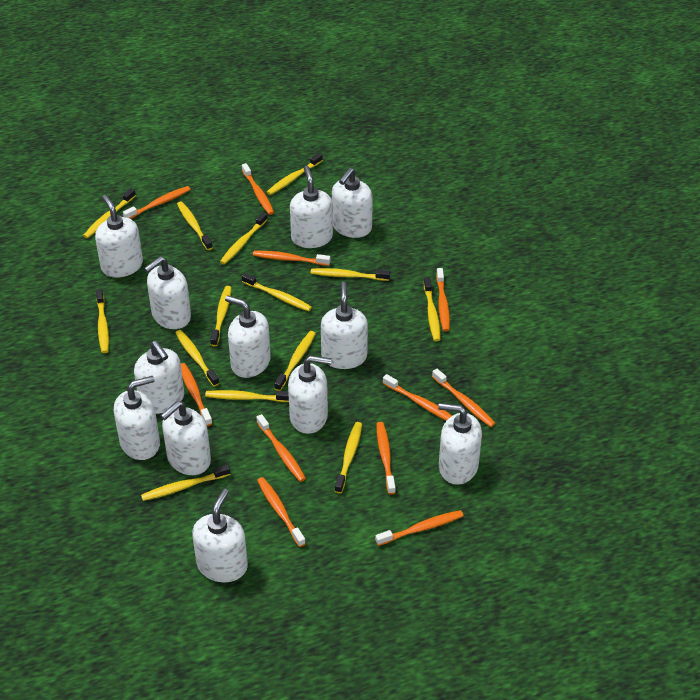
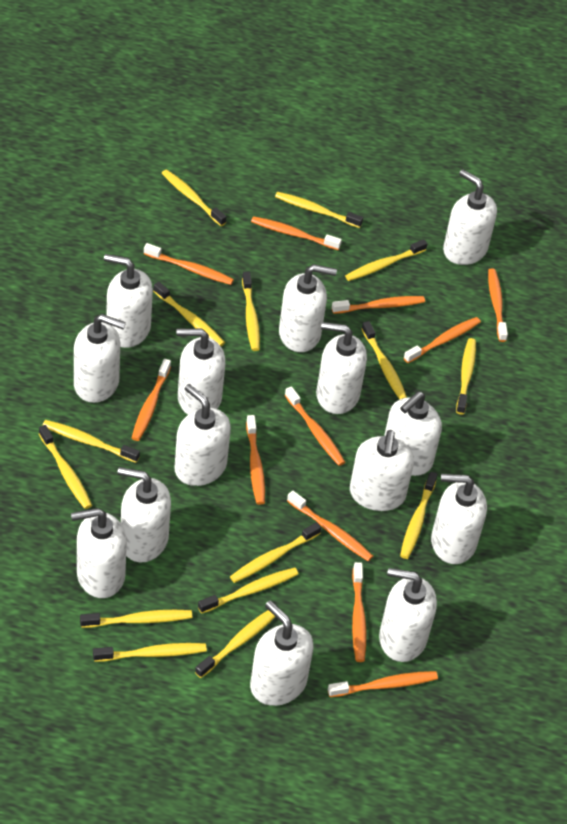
white soap dispenser: [95,195,143,278] [114,376,160,460] [134,341,184,414] [144,256,191,329] [160,401,211,475] [192,489,248,582] [225,295,271,378] [288,356,332,434] [290,166,333,248] [321,282,368,369] [332,168,373,238] [438,403,482,485] = 12 -> [71,508,127,598] [74,314,126,403] [104,254,153,348] [118,467,171,562] [175,384,231,486] [176,328,225,415] [250,601,313,706] [279,264,337,352] [316,322,367,414] [350,430,414,511] [379,568,437,662] [384,391,442,476] [431,474,487,564] [443,169,497,265] = 14
yellow toothbrush: [83,188,136,238] [96,289,109,353] [141,464,230,501] [176,330,219,386] [177,201,213,250] [205,390,289,402] [210,286,232,346] [220,212,268,265] [242,273,312,312] [267,153,323,195] [274,331,316,391] [311,268,390,281] [335,422,362,493] [424,277,441,341] = 14 -> [39,425,92,509] [42,420,140,463] [80,610,192,628] [93,643,207,662] [153,282,225,346] [162,169,226,226] [195,610,275,678] [198,567,298,614] [230,522,321,583] [242,272,260,351] [275,192,363,228] [345,239,427,281] [362,321,407,400] [400,472,437,559] [456,338,476,414] = 15

